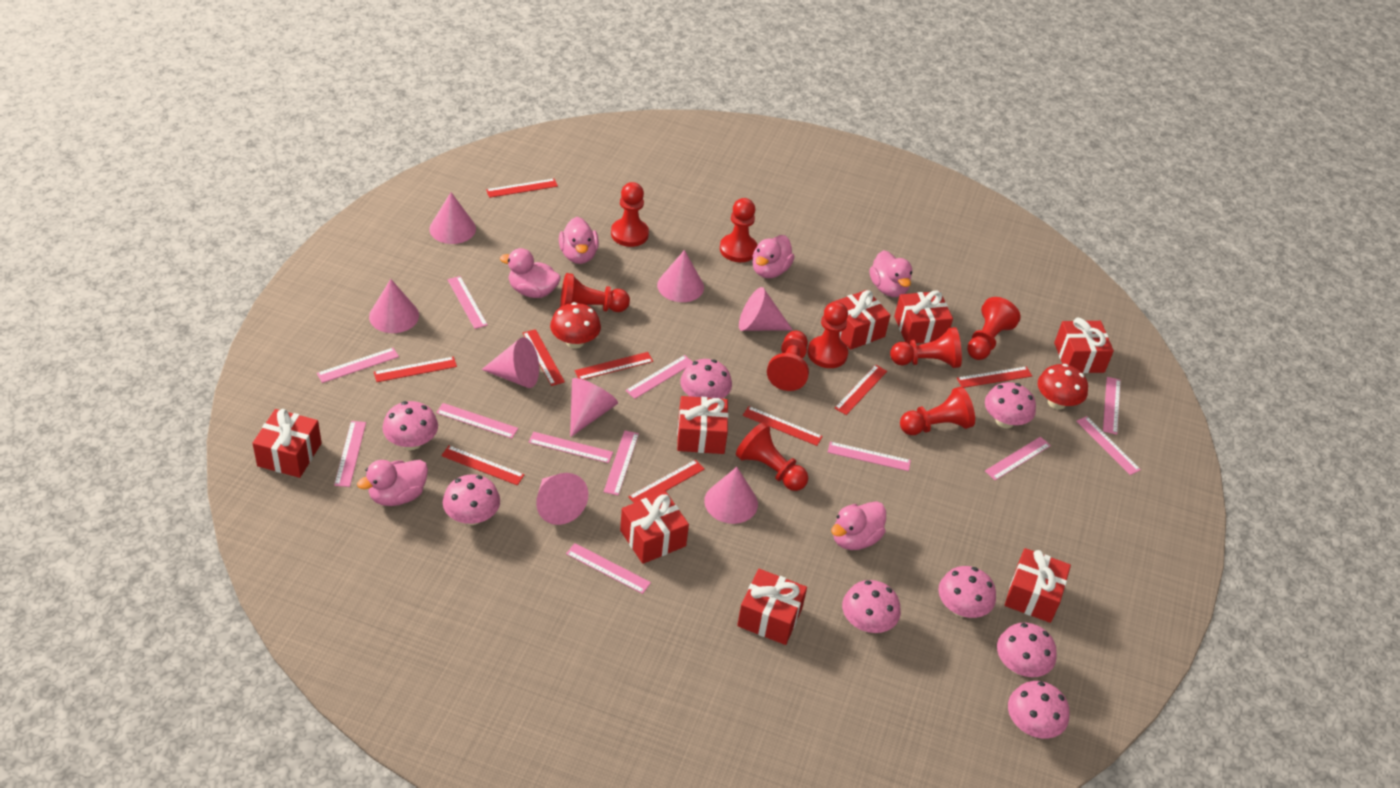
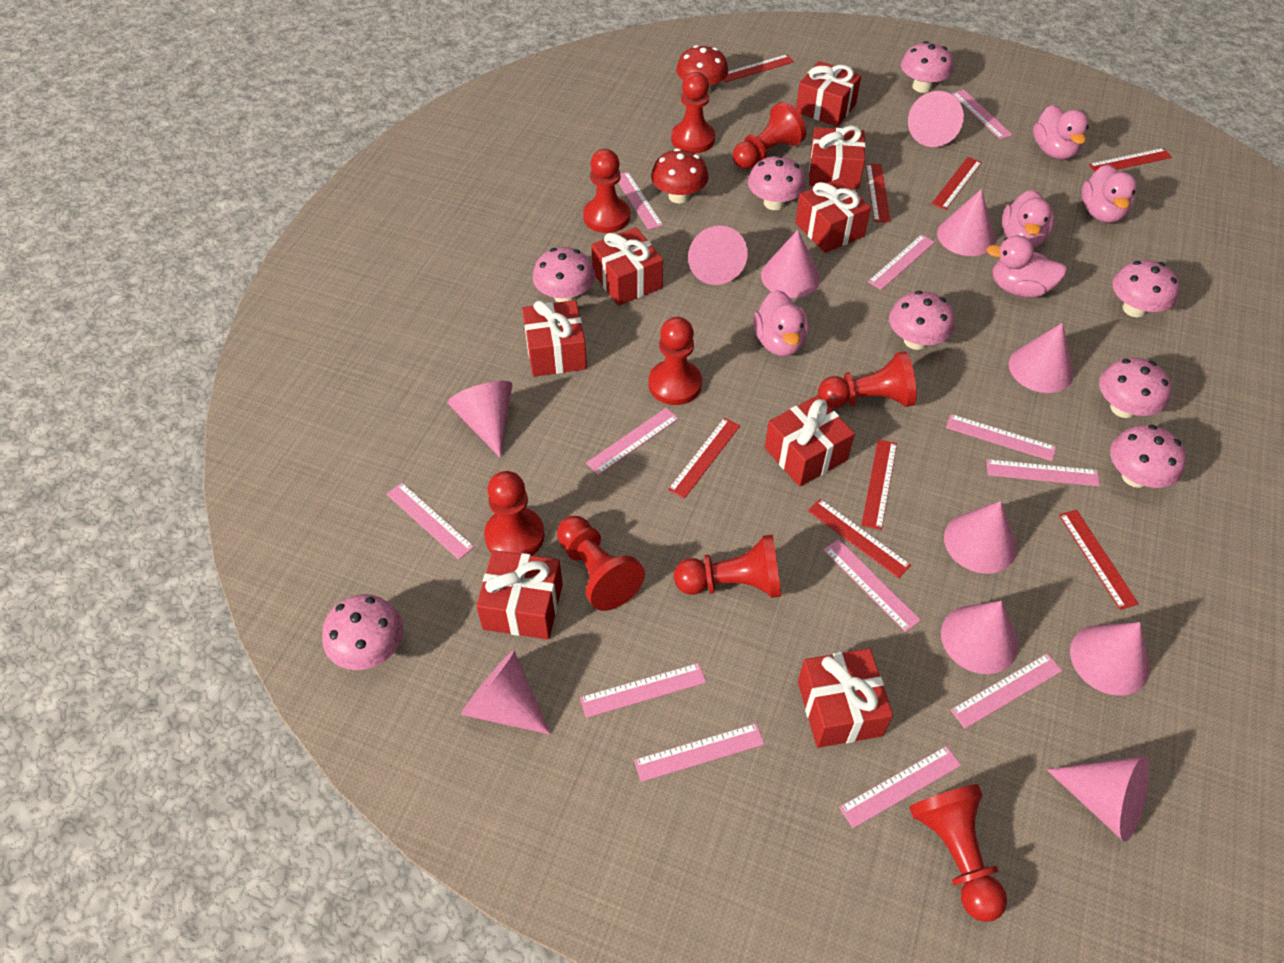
pink cone: [369,279,419,333] [429,192,476,244] [481,337,539,388] [536,473,588,525] [570,378,618,437] [657,250,704,302] [704,467,758,524] [739,287,793,331] = 8 -> [448,381,513,458] [461,650,551,735] [688,225,748,285] [761,230,820,298] [908,91,964,147] [937,189,995,256] [941,601,1019,674] [944,501,1017,574] [1009,323,1074,393] [1047,756,1149,842] [1070,622,1150,696] = 11
pink duck: [357,460,428,506] [500,248,561,298] [559,217,599,264] [752,235,794,278] [831,501,886,550] [869,250,912,297] = 6 -> [753,290,809,356] [986,235,1067,298] [1002,190,1054,248] [1033,105,1089,159] [1081,164,1137,223] = 5
red ruler: [374,357,457,382] [441,445,525,485] [486,179,558,198] [523,329,565,386] [574,352,653,380] [628,460,705,503] [743,406,823,446] [834,365,887,415] [957,366,1032,388] = 9 -> [668,418,740,499] [723,54,794,83] [808,499,911,578] [861,439,897,530] [866,164,891,222] [931,157,982,210] [1059,510,1139,610] [1089,148,1172,172] = 8

